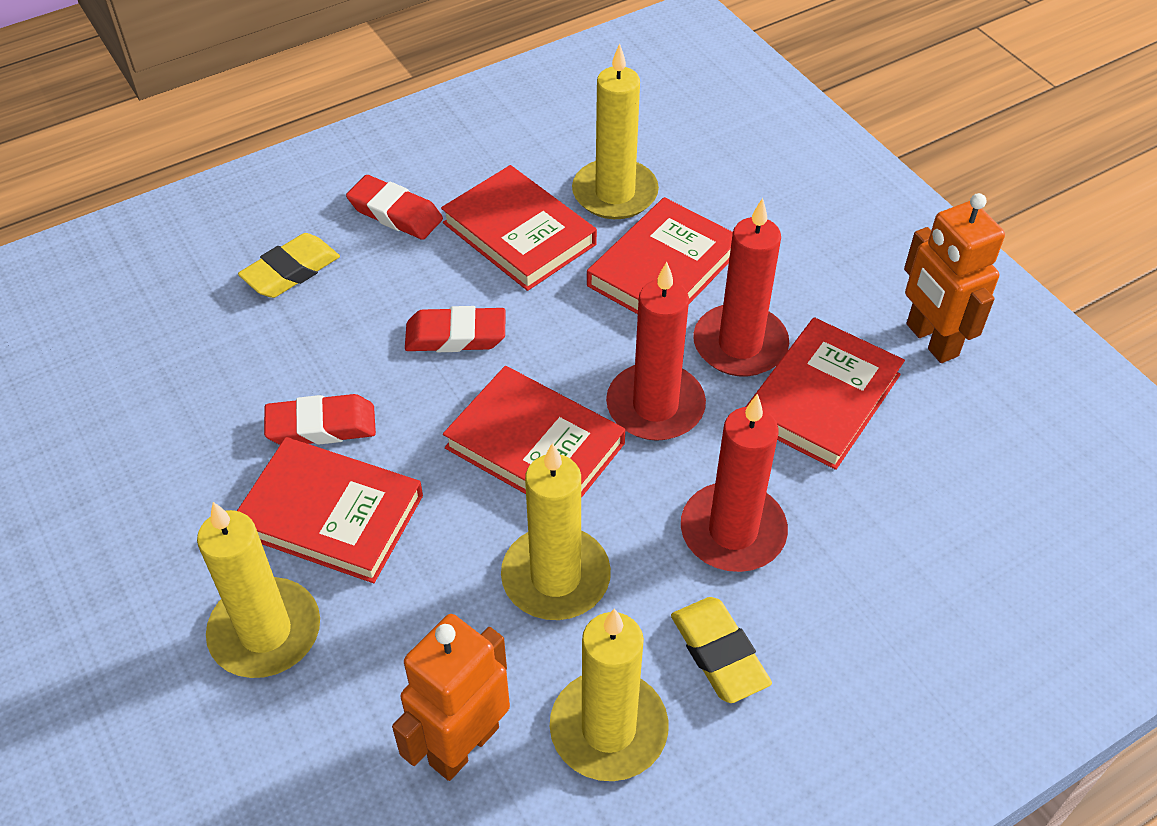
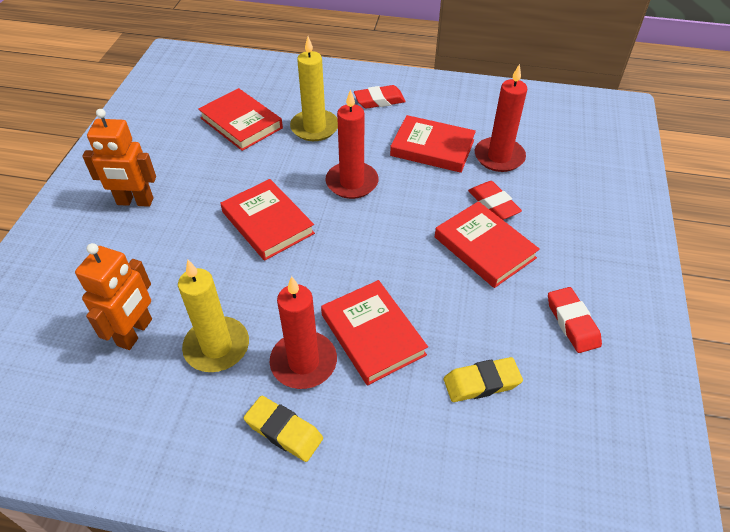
yellow candle: [197,502,320,678] [501,443,611,620] [550,609,669,781] [572,44,659,219] = 4 -> [178,259,249,372] [290,36,338,141] = 2

